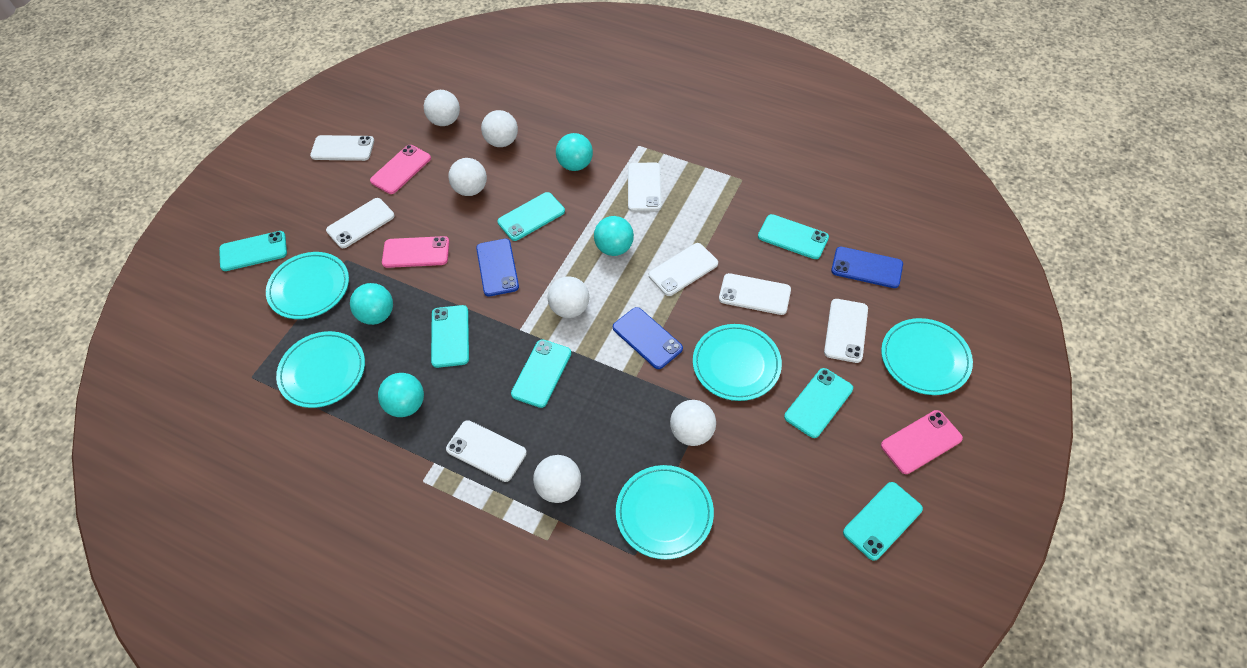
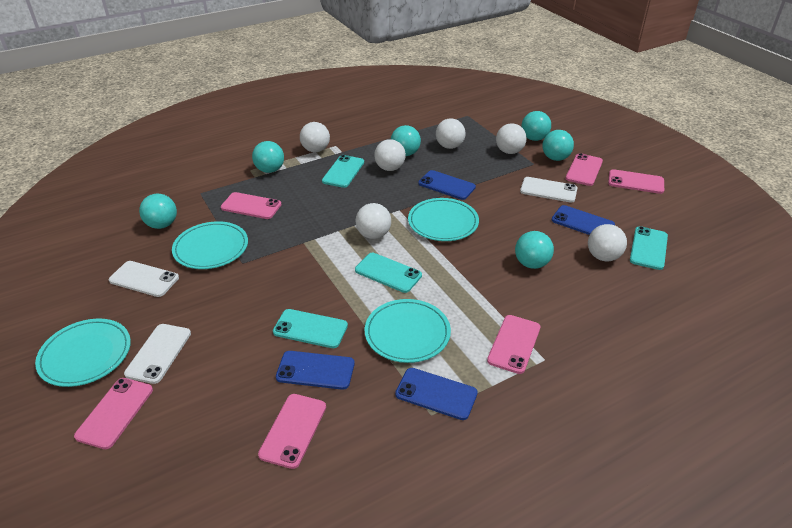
blue phone: [476,239,519,297] [613,307,683,369] [831,247,903,288] = 3 -> [276,351,355,390] [395,368,478,420] [418,170,476,200] [552,205,615,235] = 4
pink phone: [370,145,431,194] [382,236,449,268] [881,410,963,474] = 3 -> [74,378,153,449] [221,192,282,219] [258,394,326,469] [487,315,540,374] [566,153,603,186] [608,169,664,194] = 6
turquoise ball: [350,283,393,325] [378,373,424,417] [556,133,593,171] [594,216,634,256] = 4 -> [139,194,177,229] [252,141,284,173] [391,125,421,156] [515,231,554,269] [521,111,551,141] [543,130,574,161] = 6
turquoise phone: [219,231,287,271] [431,305,469,368] [497,192,565,241] [511,339,571,408] [758,214,829,259] [784,368,853,438] [843,482,923,561] = 7 -> [273,309,348,348] [322,155,364,188] [355,253,422,293] [630,226,668,270] = 4
turquoise plate: [266,252,349,319] [276,331,365,408] [616,465,714,559] [693,324,782,401] [881,318,973,395] = 5 -> [35,319,131,387] [172,221,248,269] [365,299,451,363] [408,198,479,241] = 4
white phone: [310,135,374,161] [326,198,395,248] [446,420,527,482] [628,162,661,212] [649,243,718,296] [719,273,791,315] [824,299,868,363] = 7 -> [109,261,179,297] [124,324,191,384] [520,177,577,203] = 3

